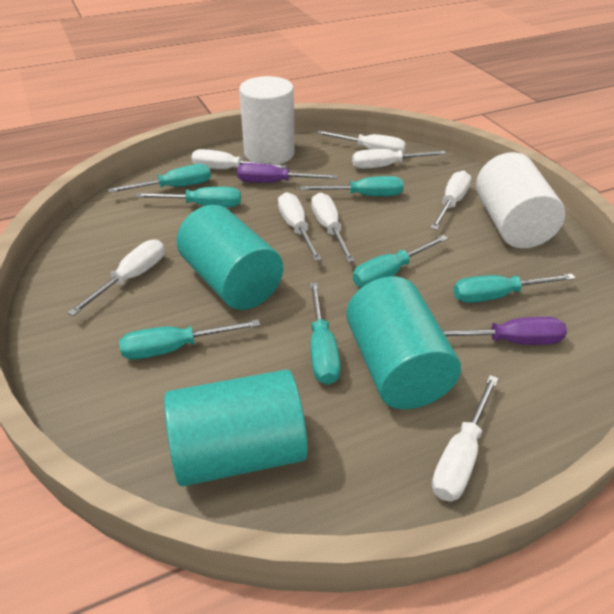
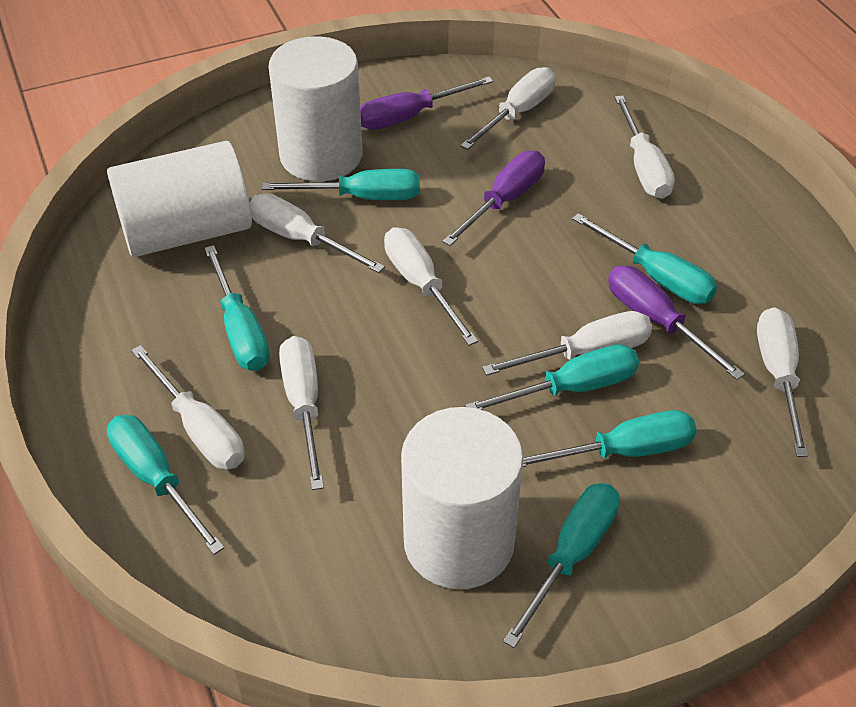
purple screwdriver: [237,163,337,183] [443,317,567,345] = 2 -> [360,76,493,130] [442,151,545,246] [608,266,745,380] = 3
turquoise cylinder: [164,369,308,486] [177,205,283,310] [346,276,461,409] = 3 -> none = 0
white cylinder: [239,76,295,164] [476,152,565,248] = 2 -> [107,141,252,257] [269,36,363,181] [401,407,524,589] = 3

